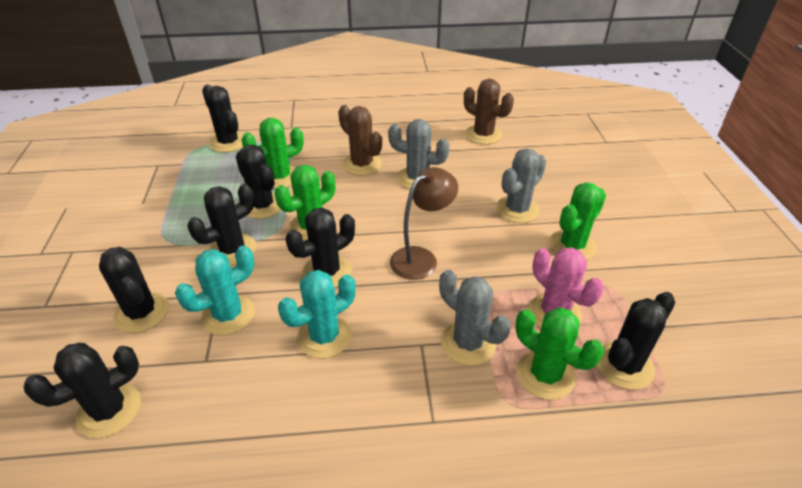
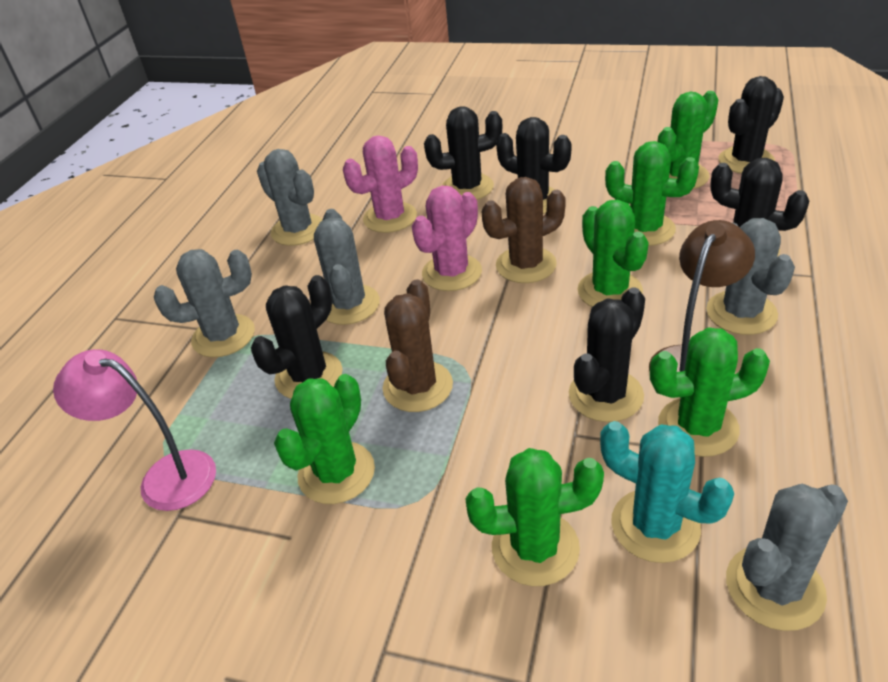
black cactus: [23,343,141,438] [99,247,169,333] [187,183,256,266] [202,85,244,153] [236,145,281,219] [286,208,355,288] [597,292,675,390] = 7 -> [251,275,343,399] [424,106,502,200] [496,117,572,214] [569,287,645,422] [710,158,809,257] [719,76,784,174] = 6
green cactus: [241,118,304,189] [275,165,335,241] [516,307,604,400] [549,182,606,260] = 4 -> [274,374,375,504] [465,448,604,586] [577,200,649,307] [605,141,699,246] [650,327,770,457] [658,91,719,189] = 6
grey cactus: [388,119,450,189] [439,270,511,366] [496,148,546,223] = 3 -> [154,249,255,357] [257,149,322,246] [314,209,380,325] [706,218,795,335] [726,484,848,631] = 5
pink cactus: [529,247,604,328] = 1 -> [343,135,418,233] [412,186,482,291] = 2
pink lamp: none = 0 -> [53,349,216,511] = 1
turquoise cactus: [175,246,255,335] [278,270,355,359] = 2 -> [600,421,734,563] = 1

